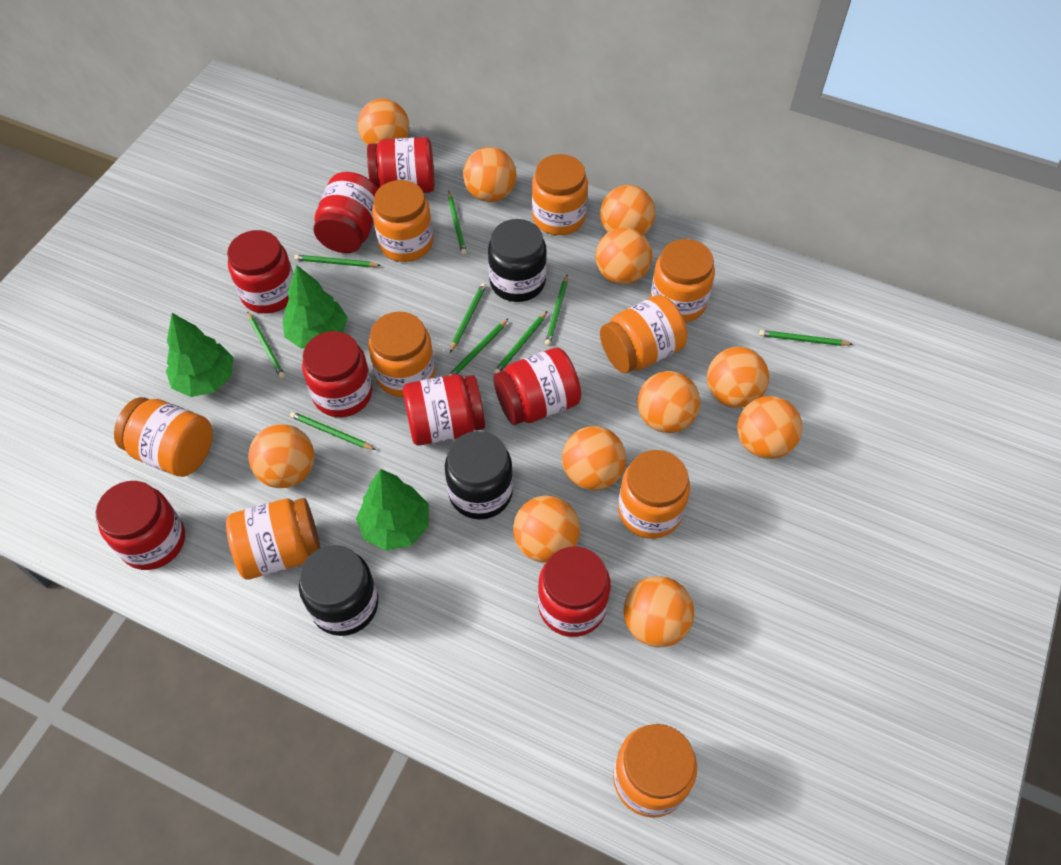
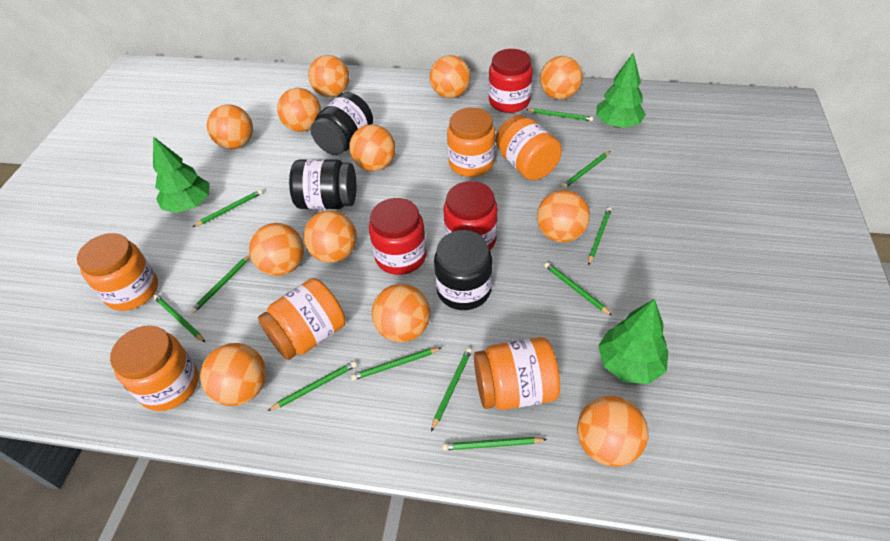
green pencil: [247,311,285,378] [290,412,376,450] [294,255,381,267] [448,191,467,255] [448,319,508,376] [450,283,486,353] [494,311,547,374] [545,275,568,346] [759,330,853,346] = 9 -> [154,295,205,342] [191,255,250,313] [193,190,262,227] [268,361,357,411] [351,347,441,381] [431,348,472,431] [442,437,547,450] [526,109,593,121] [544,262,612,316] [562,151,610,188] [588,207,612,265] = 11
orange ball: [248,424,315,488] [358,99,409,146] [463,147,516,202] [513,495,580,563] [562,426,626,490] [596,227,652,285] [600,185,655,235] [623,576,694,647] [638,371,700,433] [707,347,769,408] [738,396,802,459] = 11 -> [200,343,266,406] [207,104,253,149] [249,223,304,276] [277,88,321,132] [304,210,357,263] [308,55,349,97] [349,124,396,171] [372,284,430,342] [430,55,471,98] [537,190,590,243] [540,56,583,100] [577,396,649,467] = 12
orange jar: [114,397,213,477] [226,498,320,580] [368,312,435,397] [372,180,433,262] [532,154,588,235] [600,295,687,373] [613,724,697,818] [618,450,690,539] [651,239,715,322] = 9 -> [77,233,158,311] [110,325,199,411] [258,278,346,360] [447,108,495,177] [474,337,560,410] [496,115,562,180] = 6
red jar: [95,481,185,570] [227,230,294,314] [302,331,372,417] [313,172,378,253] [367,137,435,193] [403,374,485,446] [494,348,581,425] [538,546,611,637] = 8 -> [369,198,427,275] [444,181,498,250] [489,49,533,113] = 3

